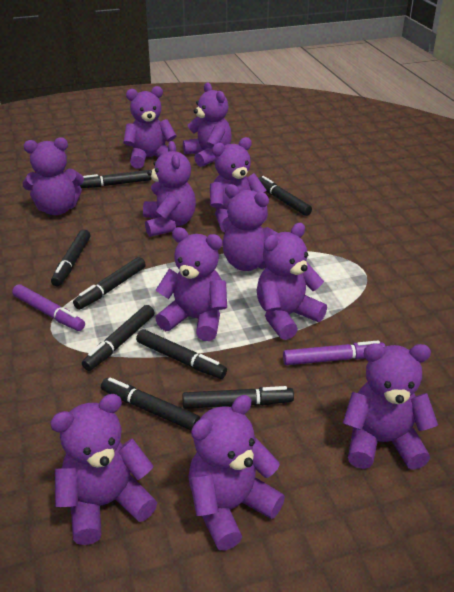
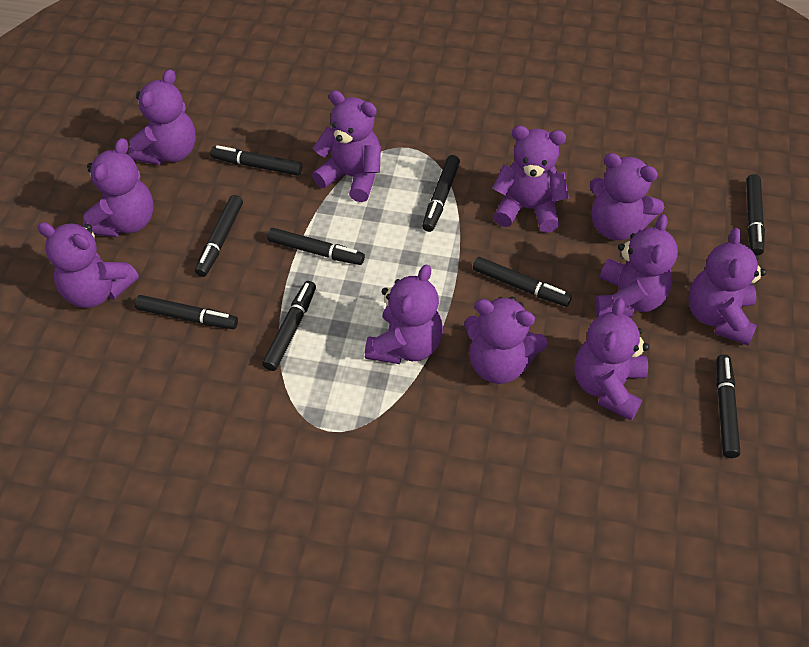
black marker: [51,229,90,286] [73,257,146,310] [80,170,151,188] [82,305,155,371] [101,377,200,430] [136,329,227,379] [182,386,294,409] [258,176,312,216] = 8 -> [135,295,238,329] [195,195,243,277] [210,145,302,176] [262,281,316,371] [267,228,365,265] [422,155,460,232] [473,257,572,307] [716,355,740,458] [746,174,765,255] = 9
purple marker: [12,284,85,331] [283,340,385,365] = 2 -> none = 0

